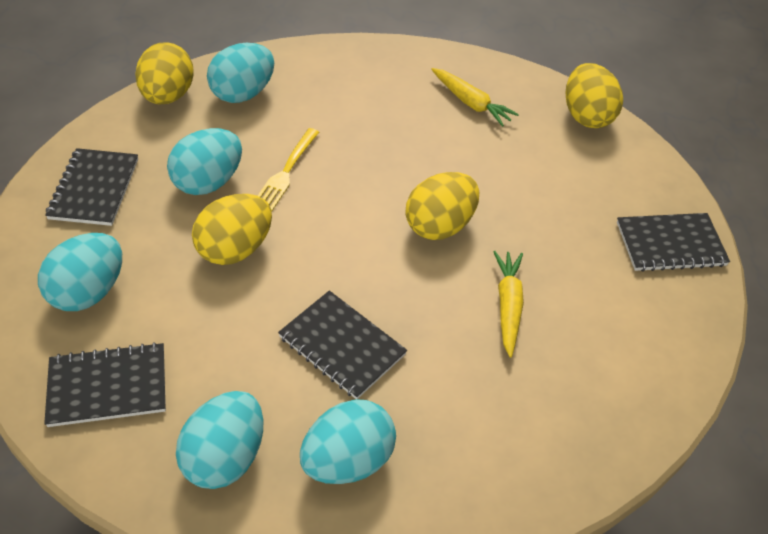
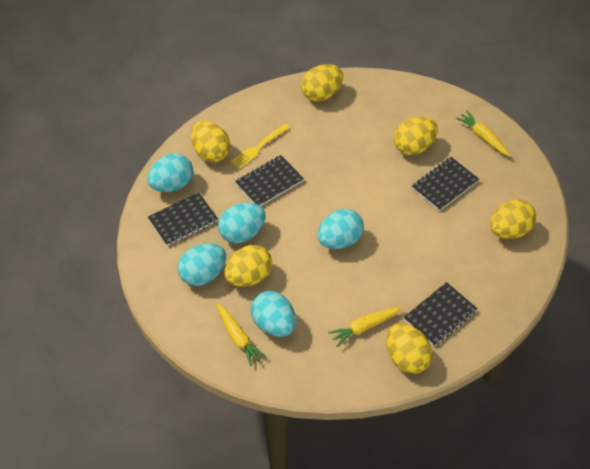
yellow carrot: [431,68,519,127] [493,251,524,358] = 2 -> [216,303,267,366] [328,307,401,347] [456,111,511,156] = 3
yellow egg: [135,42,194,104] [192,194,272,265] [406,172,479,240] [566,63,623,128] = 4 -> [191,121,230,162] [224,245,272,287] [301,64,343,101] [387,323,433,374] [394,117,438,155] [490,199,536,239] = 6

